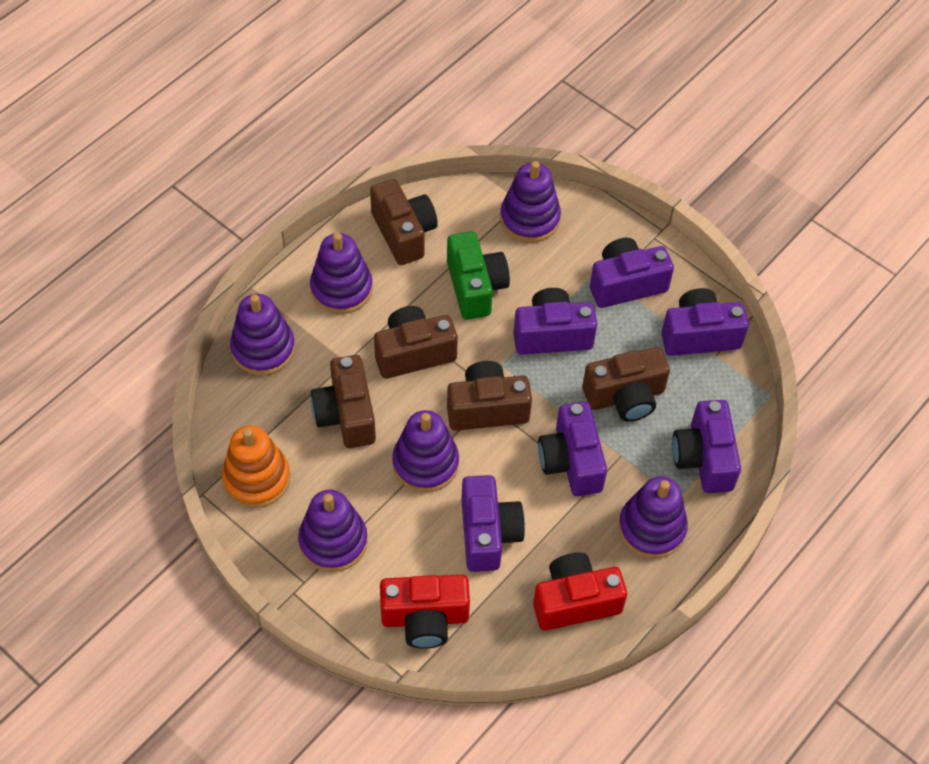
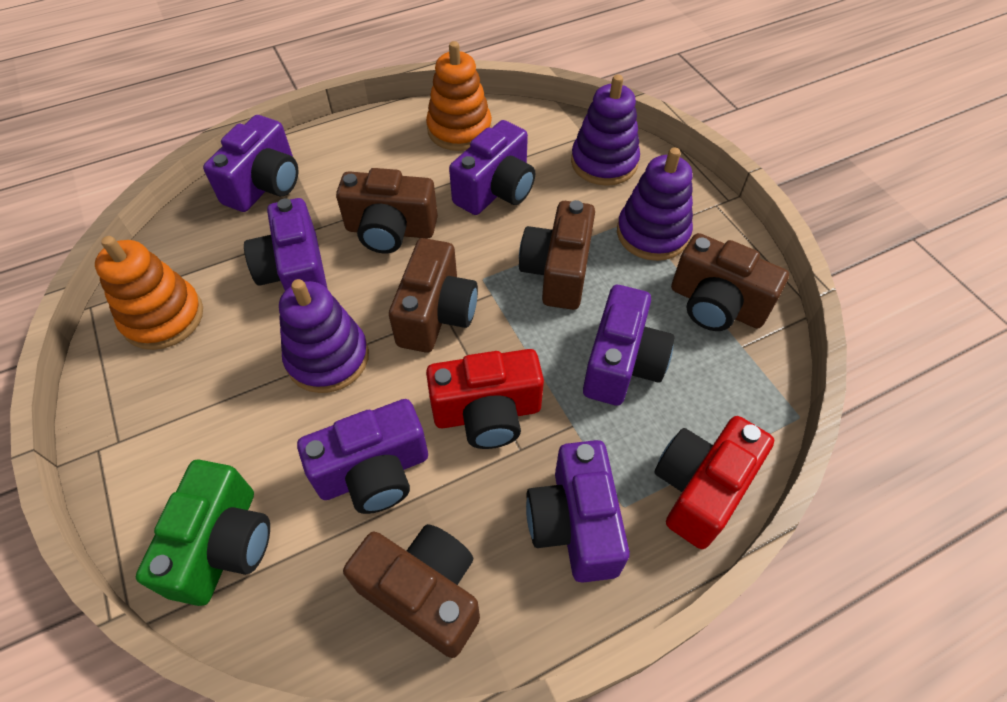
orange stacking toy: [222,425,290,508] = 1 -> [95,236,203,350] [426,41,492,151] = 2
purple stacking toy: [230,294,295,375] [298,490,368,572] [310,233,373,314] [392,410,459,493] [500,161,561,243] [618,476,688,559] = 6 -> [279,279,369,393] [571,75,640,186] [617,147,693,261] = 3

